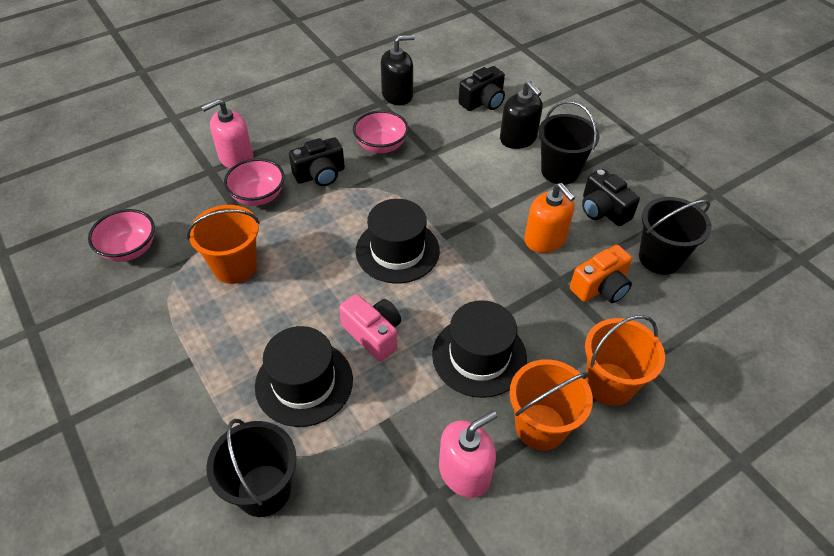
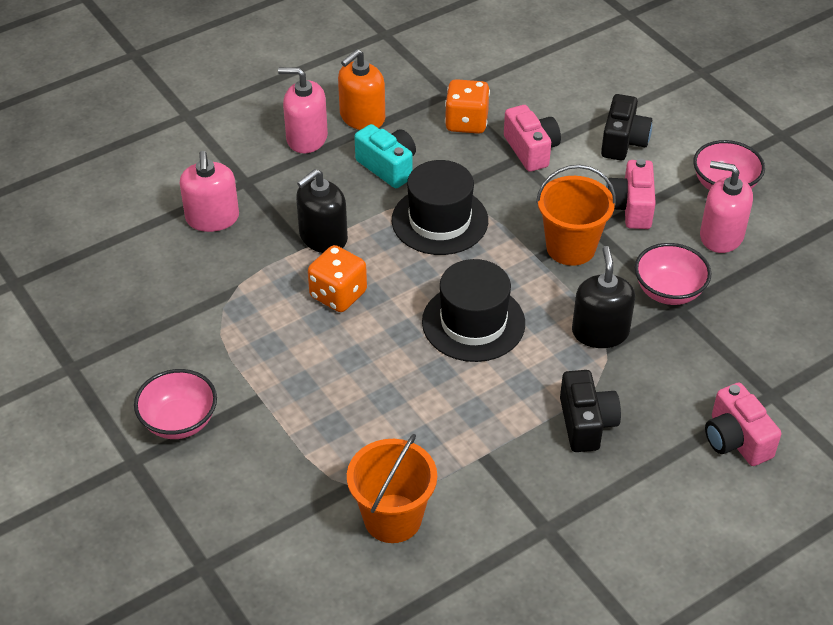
black bucket: [206,419,296,517] [538,101,600,185] [639,197,712,275] = 3 -> none = 0
black camera: [289,137,345,186] [458,66,505,111] [582,169,640,226] = 3 -> [560,370,621,452] [601,94,652,160] = 2
black hat: [255,326,353,427] [356,199,440,283] [432,300,527,398] = 3 -> [392,160,488,255] [422,259,525,362] = 2
orange bucket: [187,205,260,284] [509,359,593,451] [585,315,665,406] = 3 -> [347,434,437,543] [536,165,616,266] = 2
orange camera: [570,245,632,303] = 1 -> none = 0
orange dice: none = 0 -> [308,245,367,312] [445,79,490,134] = 2
pink camera: [339,294,401,362] = 1 -> [504,105,561,172] [606,159,656,229] [705,383,781,466] = 3
pink soap dispenser: [201,99,253,169] [439,411,497,498] = 2 -> [179,151,239,232] [278,67,328,153] [700,161,753,253] = 3
turquoise camera: none = 0 -> [354,124,416,188] = 1

